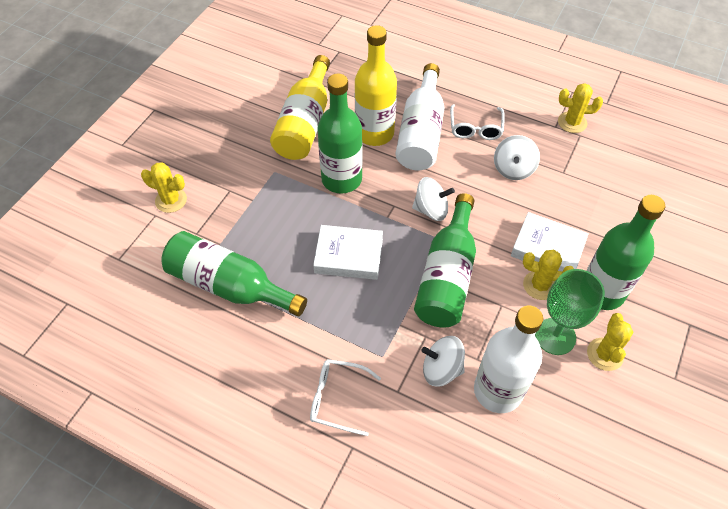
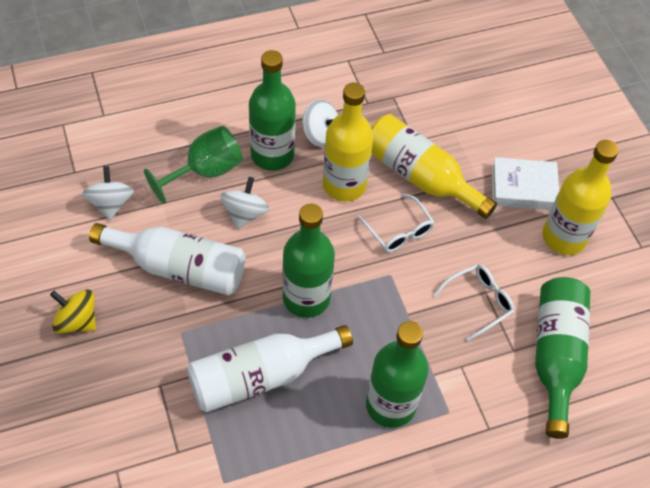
white book: [313,225,383,280] [511,212,589,271] = 2 -> [492,157,559,210] = 1
yellow bottle: [270,55,330,160] [355,25,397,146] = 2 -> [323,82,373,202] [371,114,497,219] [542,140,619,255] = 3
yellow cactus: [141,162,187,213] [523,250,574,300] [558,83,603,133] [587,313,633,371] = 4 -> none = 0
yellow spinning top: none = 0 -> [50,289,96,333] = 1

